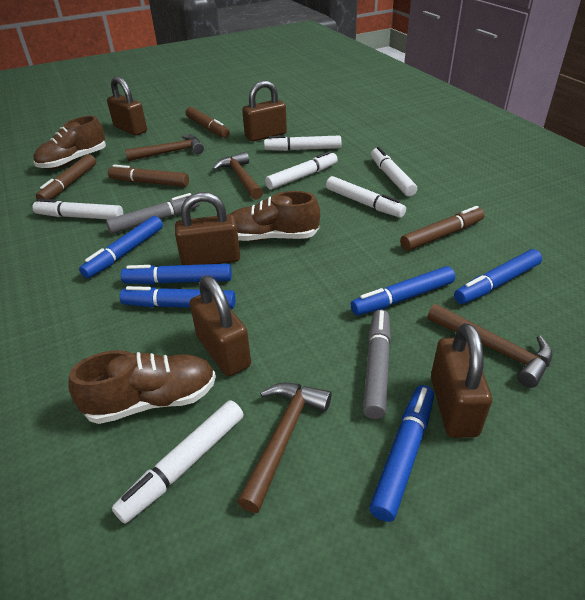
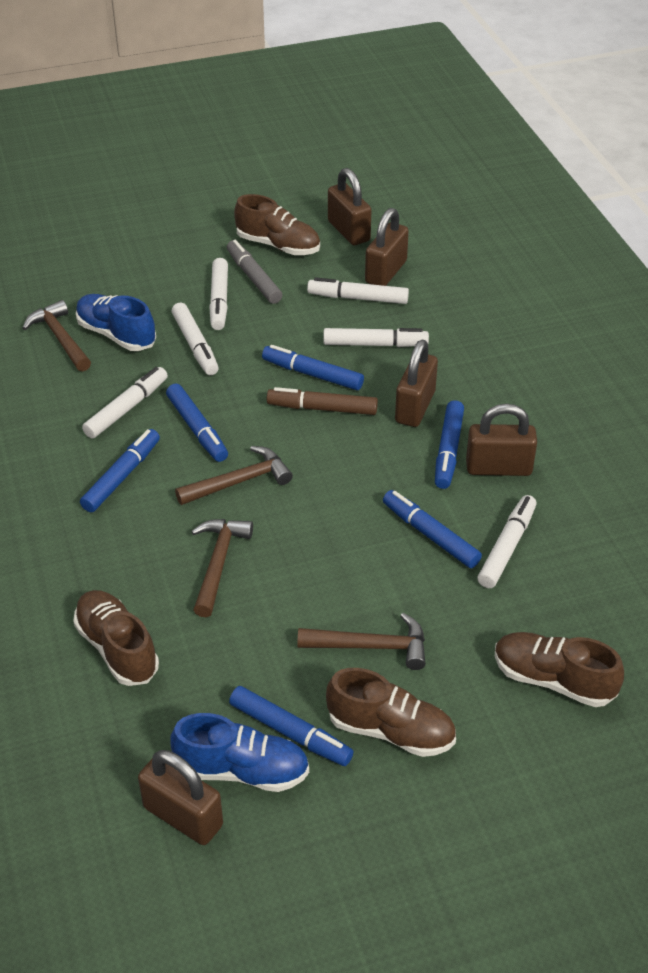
blue shoe: none = 0 -> [76,294,156,351] [170,713,309,792] = 2
brown marker: [36,154,96,199] [108,165,189,187] [186,107,230,138] [400,206,485,251] = 4 -> [267,387,378,415] = 1
brown shoe: [34,116,106,169] [68,350,216,424] [230,191,320,241] = 3 -> [73,590,159,686] [234,194,320,255] [326,668,456,757] [495,632,624,707] = 4
grey marker: [106,193,199,234] [363,310,391,419] = 2 -> [227,240,282,304] = 1

